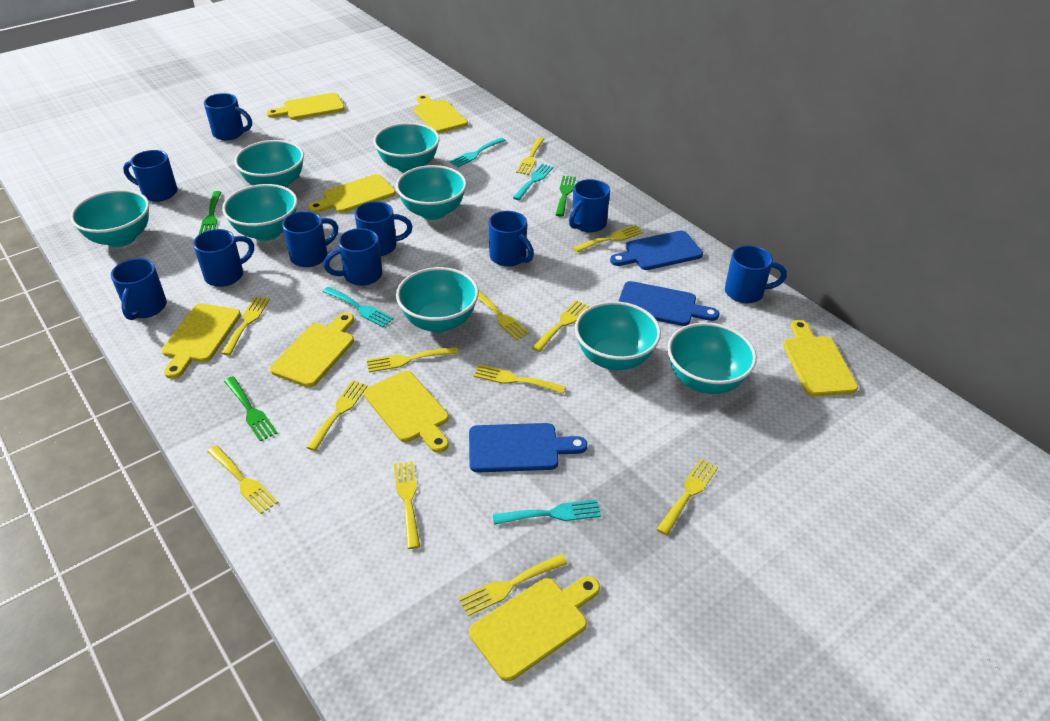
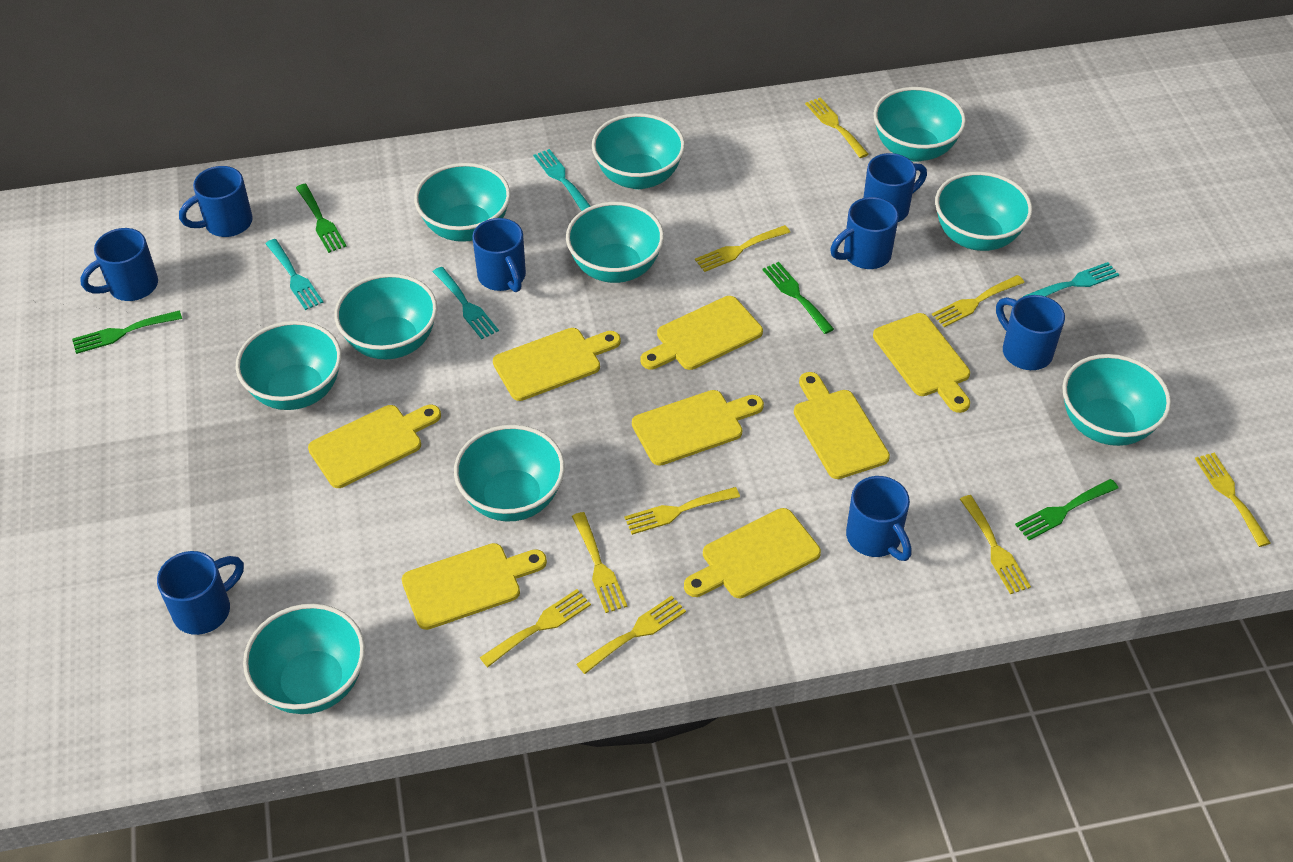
blue cutting board: [469,423,587,472] [610,231,703,270] [618,281,719,326] = 3 -> none = 0
blue mug: [111,258,167,320] [123,150,178,202] [193,229,254,287] [204,93,252,140] [282,211,338,267] [324,228,382,286] [354,201,413,256] [488,211,534,267] [569,179,610,232] [725,245,787,303] = 10 -> [80,228,158,301] [157,551,244,635] [179,166,253,237] [472,218,526,292] [830,197,899,269] [846,476,912,561] [863,153,927,222] [996,295,1065,370] = 8
green fork: [199,191,221,234] [224,376,277,442] [555,176,576,217] = 3 -> [72,310,182,354] [296,184,347,253] [762,262,834,334] [1015,479,1119,540] = 4
turquoise bowl: [70,189,149,247] [222,184,298,241] [234,140,304,188] [373,123,440,173] [396,165,467,220] [396,267,479,332] [575,301,661,370] [667,323,757,394] = 8 -> [236,321,341,410] [243,604,365,714] [335,273,437,359] [414,163,511,242] [454,425,565,522] [566,202,664,283] [592,113,685,189] [873,87,966,162] [935,171,1032,251] [1062,354,1171,446] = 10
yellow fork: [207,445,278,514] [221,297,270,355] [306,380,368,451] [367,347,458,372] [394,461,420,549] [458,554,568,616] [473,364,566,394] [478,291,529,340] [516,138,544,175] [532,300,589,352] [573,225,643,252] [657,459,718,535] = 12 -> [479,589,591,667] [572,512,627,613] [577,596,686,674] [624,487,740,535] [695,225,790,272] [805,97,869,158] [932,275,1025,327] [960,495,1031,594] [1195,453,1270,547] = 9

